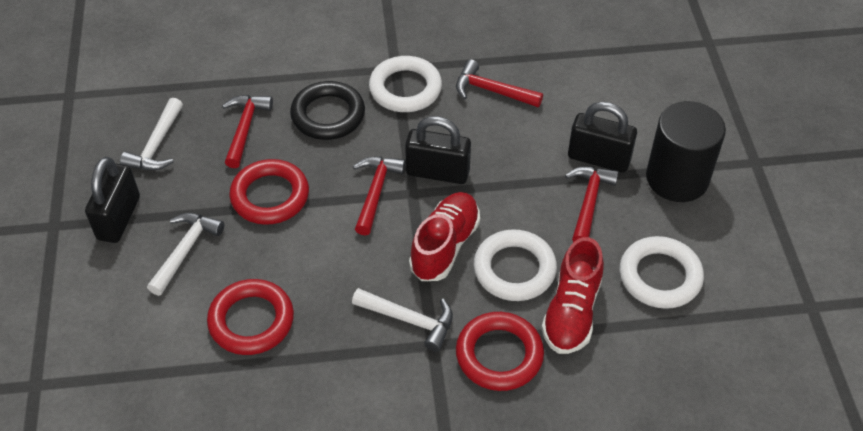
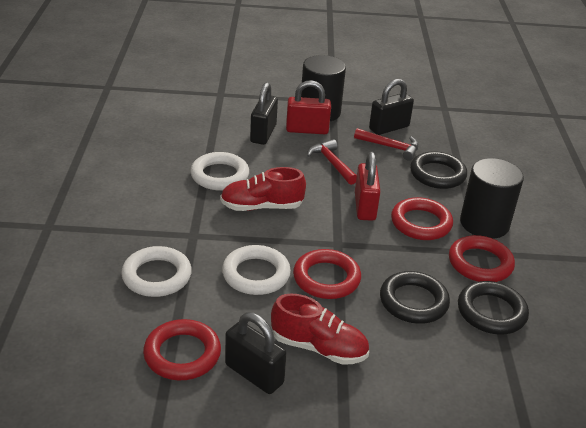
black cylinder: [646,101,726,202] = 1 -> [301,55,346,121] [460,158,524,239] = 2
black ring: [290,81,365,140] = 1 -> [380,271,450,324] [410,151,467,189] [458,281,529,334] = 3
red hammer: [222,95,273,168] [353,157,406,236] [456,59,543,107] [565,166,619,242] = 4 -> [307,139,357,185] [354,128,419,161] = 2
red padlock: none = 0 -> [286,80,331,134] [355,152,381,221] = 2
red ring: [207,279,294,355] [229,159,309,225] [456,312,544,391] = 3 -> [143,319,221,380] [293,249,361,299] [391,197,453,240] [449,235,515,282] = 4
white hammer: [120,98,183,171] [147,213,224,296] [352,288,453,352] = 3 -> none = 0

